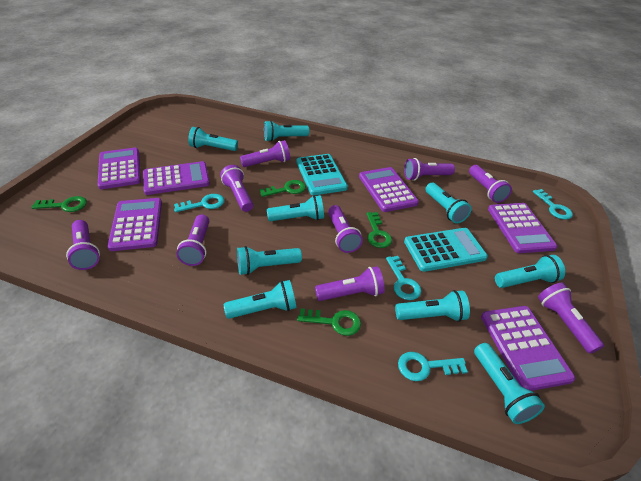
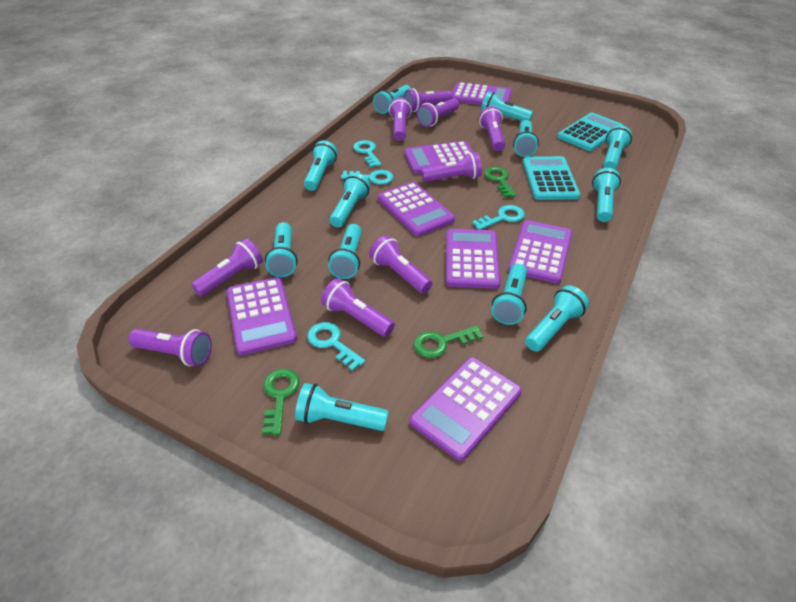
green key: [31,196,87,212] [260,180,306,197] [297,308,361,336] [367,212,392,248] = 4 -> [262,369,300,435] [414,325,484,358] [484,167,516,198] = 3
purple calculator: [98,147,141,189] [108,198,162,251] [143,161,210,195] [359,167,419,212] [481,306,575,391] [488,203,557,253] = 6 -> [227,277,297,355] [378,182,455,236] [404,141,474,174] [410,357,522,461] [446,229,501,289] [452,82,512,105] [508,220,572,284] = 7
turquoise flashlight: [188,127,238,151] [224,280,297,319] [237,246,302,275] [264,120,309,141] [267,195,324,221] [395,290,470,322] [425,183,472,224] [474,343,545,424] [495,255,565,288] = 9 -> [265,222,297,277] [295,383,389,431] [304,141,338,191] [328,224,362,279] [330,173,371,227] [373,85,411,114] [481,92,533,121] [491,264,527,325] [513,120,539,157] [525,285,589,352] [592,168,621,222] [603,125,632,169] = 12

